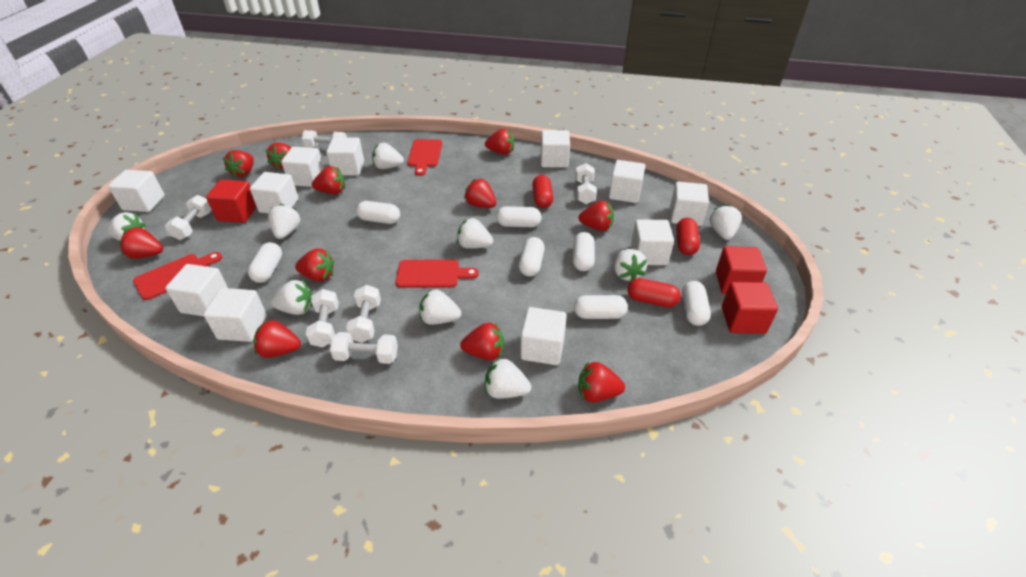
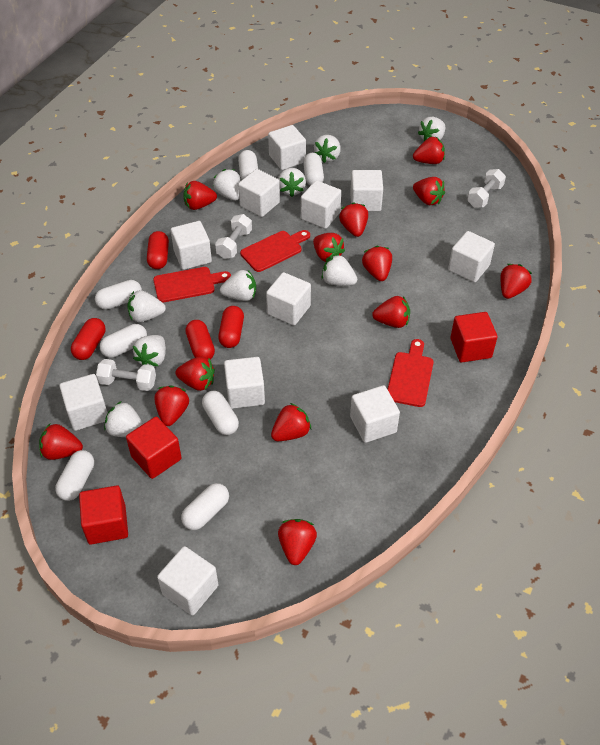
red capsule: [532,175,553,208] [627,278,681,307] [676,218,700,255] = 3 -> [71,318,105,360] [147,231,169,269] [185,320,215,359] [218,306,244,348] = 4
red strawberry: [119,227,163,259] [223,150,254,178] [254,320,301,358] [266,143,292,170] [295,248,334,281] [312,166,345,194] [460,322,504,361] [464,179,496,208] [485,128,514,155] [578,201,614,231] [578,361,625,403] = 11 -> [39,424,83,460] [154,386,189,426] [175,357,215,391] [183,181,217,210] [271,403,311,441] [278,519,317,565] [313,233,345,262] [339,202,368,237] [362,246,392,281] [372,296,410,328] [413,136,445,164] [413,177,445,205] [500,264,532,299] = 13
white dumbbell: [165,195,212,240] [302,130,347,148] [306,289,339,347] [330,332,398,364] [346,285,381,343] [575,163,597,204] = 6 -> [96,359,156,391] [215,214,252,259] [467,169,506,208] = 3

